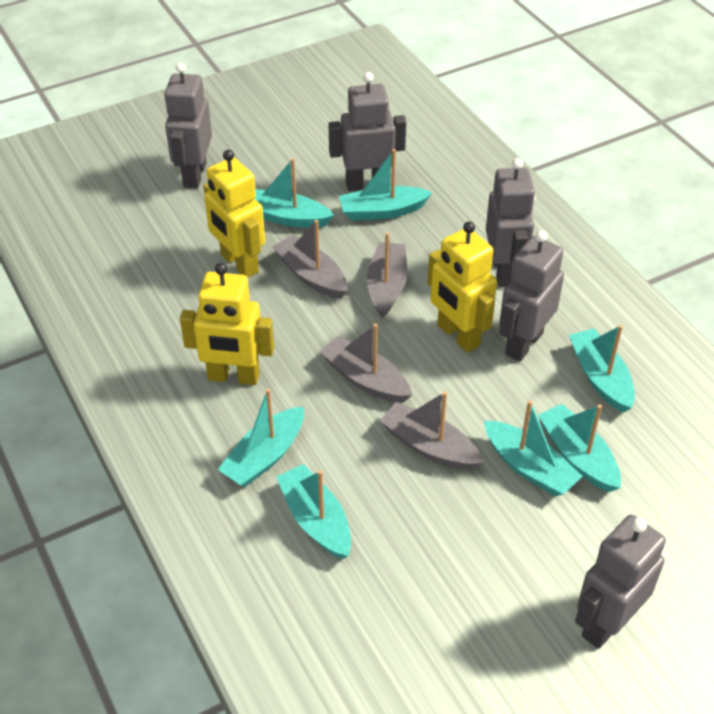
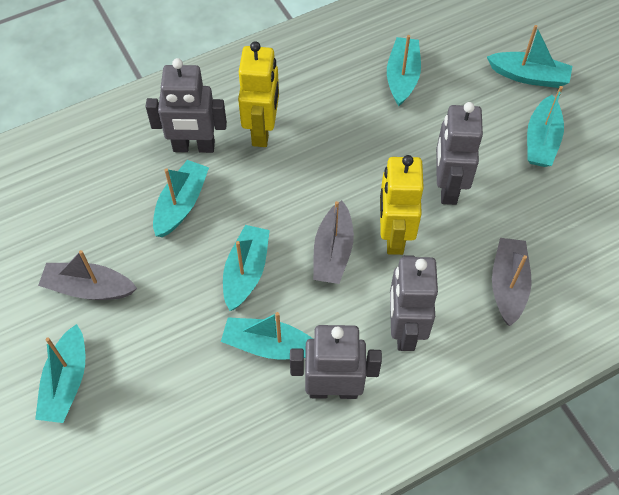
grey boat: [272,220,348,299] [320,324,412,403] [367,232,407,318] [380,391,484,470] = 4 -> [38,250,137,300] [313,200,354,284] [492,238,532,326] = 3
grey robot: [164,63,212,188] [329,72,406,191] [486,158,536,288] [499,230,564,362] [575,514,666,649] = 5 -> [146,58,227,153] [290,325,382,399] [390,255,438,351] [436,102,483,205] = 4
yellow robot: [180,263,274,385] [203,150,265,278] [428,221,497,352] = 3 -> [238,41,279,147] [380,155,424,255] = 2

